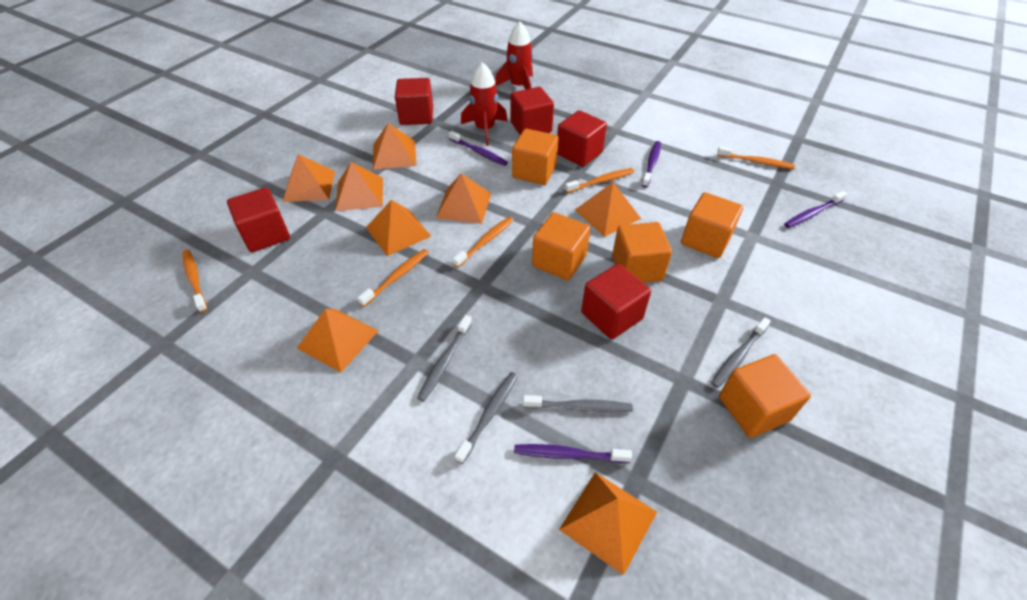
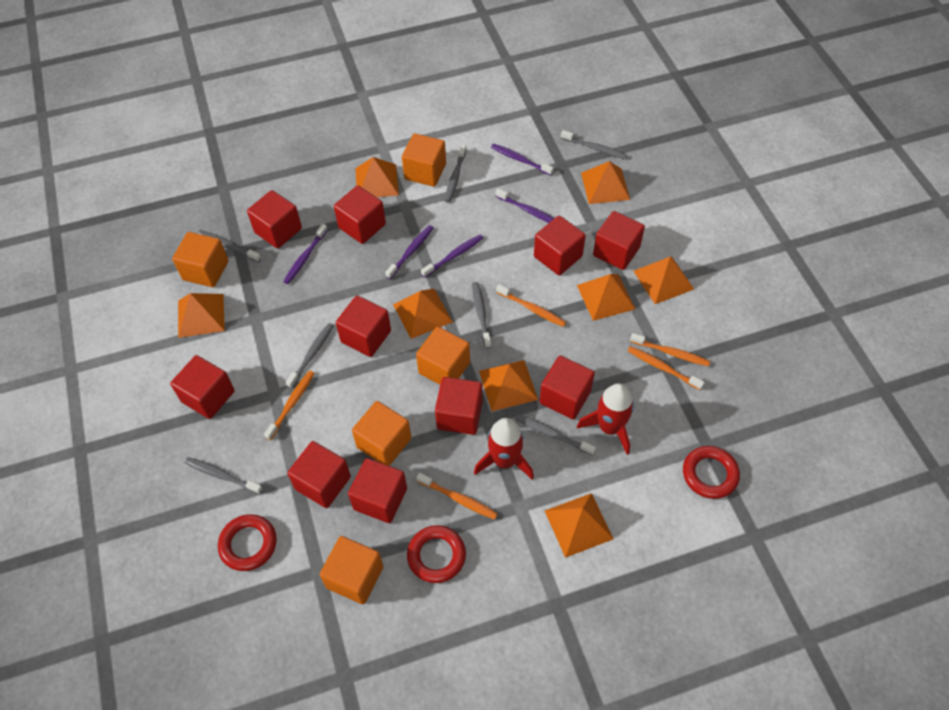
grey toothbrush: [417,315,472,402] [455,372,518,464] [523,395,633,412] [711,317,771,388] = 4 -> [184,457,263,494] [198,230,261,262] [286,323,334,388] [445,145,467,203] [472,282,491,349] [515,414,596,456] [561,130,628,159] = 7
purple toothbrush: [449,131,508,166] [514,444,632,463] [642,141,661,188] [784,191,847,228] = 4 -> [283,224,328,284] [385,225,434,279] [421,235,483,278] [491,143,554,176] [495,188,555,223] = 5
red cube: [227,187,290,252] [395,78,433,125] [510,87,554,135] [557,110,607,167] [581,264,651,340] = 5 -> [170,355,235,419] [247,190,302,249] [288,441,351,508] [334,186,386,244] [336,296,391,357] [348,458,407,523] [435,377,482,435] [534,216,586,275] [540,356,595,419] [593,211,645,270] = 10
red ring: none = 0 -> [218,514,277,571] [407,525,466,583] [683,446,740,499] = 3

